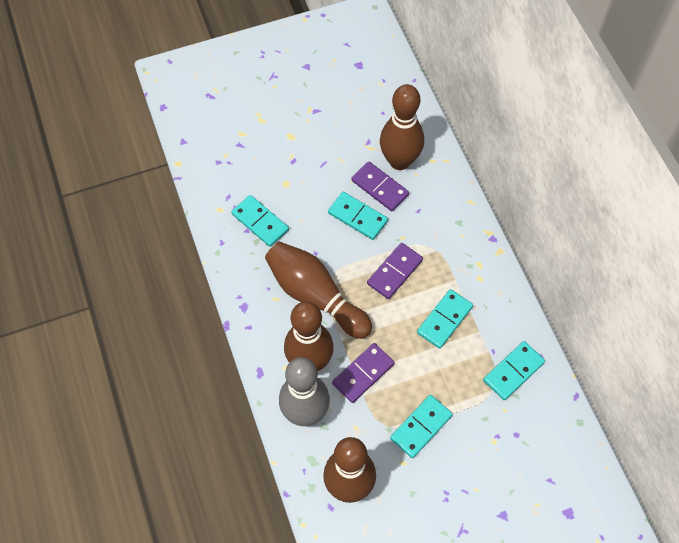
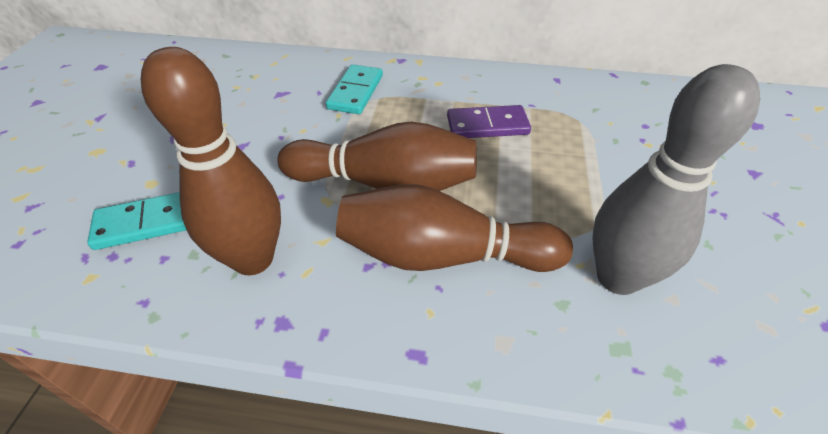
brown bowling pin: [265,241,372,339] [284,301,334,371] [323,437,376,503] [380,84,424,170] = 4 -> [141,47,281,275] [277,121,477,191] [336,184,573,272] = 3
purple domino: [332,343,395,403] [351,161,409,211] [367,243,423,299] = 3 -> [447,105,531,138] = 1
turquoise domino: [231,195,289,247] [328,192,388,240] [390,395,453,458] [417,289,473,349] [483,341,545,400] = 5 -> [87,192,186,250] [326,64,383,114] = 2

